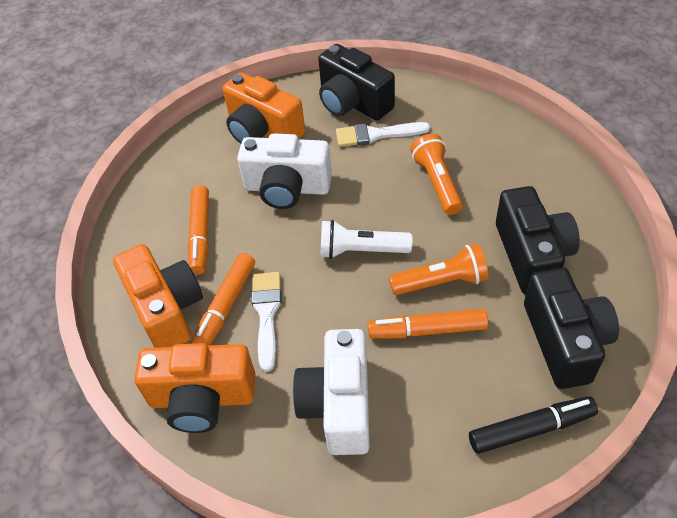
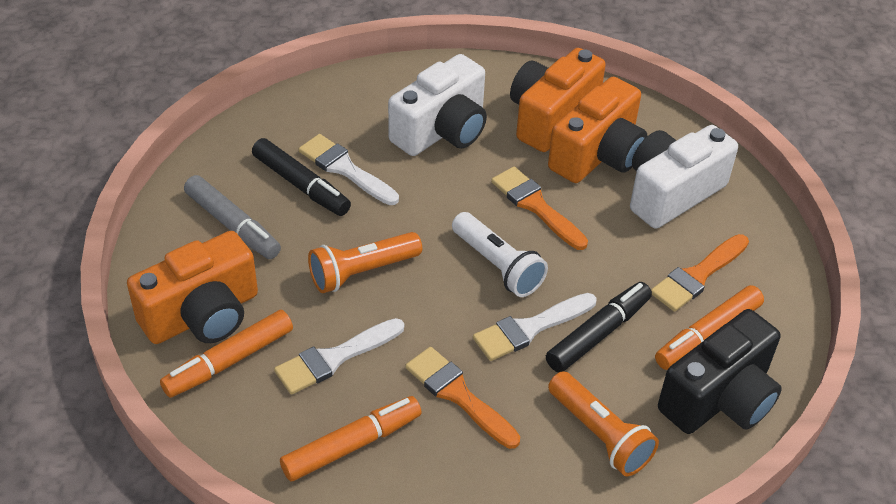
black camera: [318,44,395,120] [496,186,580,295] [524,267,619,389] = 3 -> [658,309,782,434] = 1
black marker: [469,396,598,454] = 1 -> [252,138,351,216] [546,282,652,372] = 2
grey marker: none = 0 -> [184,175,281,259] = 1
orange brush: none = 0 -> [405,347,520,449] [491,166,588,250] [651,234,749,312] = 3
white brush: [251,272,282,372] [336,122,430,147] = 2 -> [274,318,404,395] [299,134,399,205] [473,293,597,361] = 3

